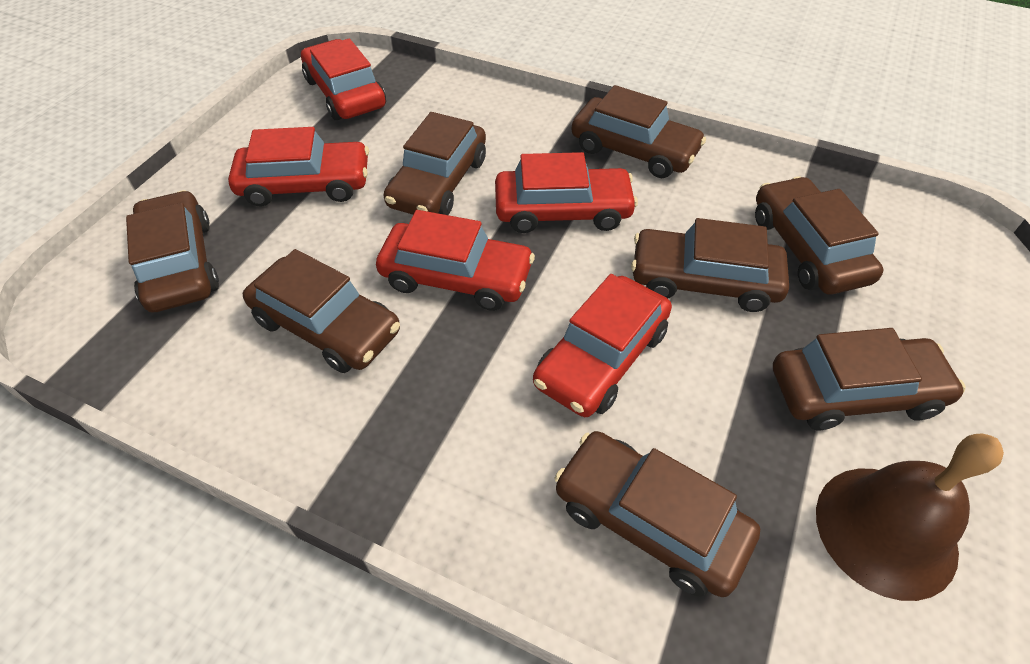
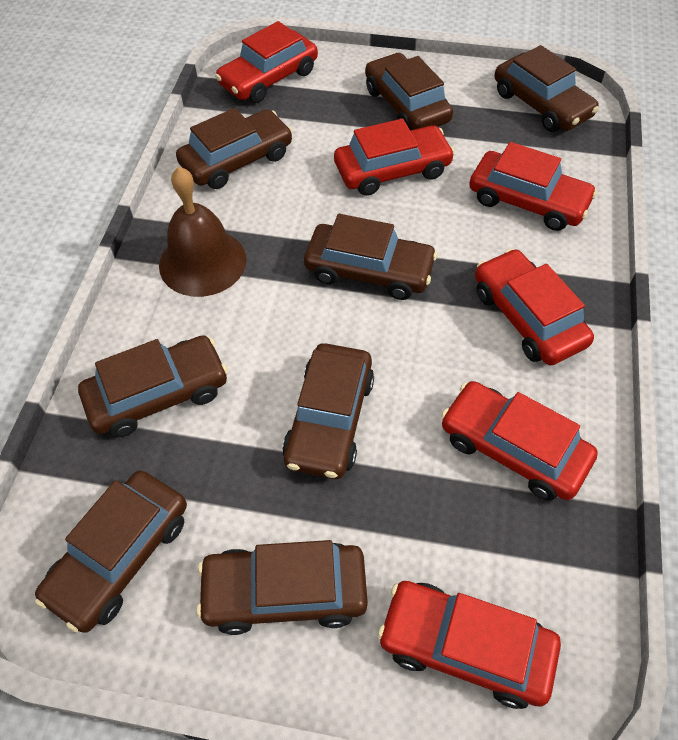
red car: [228,127,369,207] [301,38,386,120] [376,210,535,311] [495,152,638,233] [533,274,672,417] = 5 -> [215,21,318,103] [334,119,455,196] [378,581,561,709] [441,381,598,501] [469,142,597,231] [475,249,594,365] = 6

